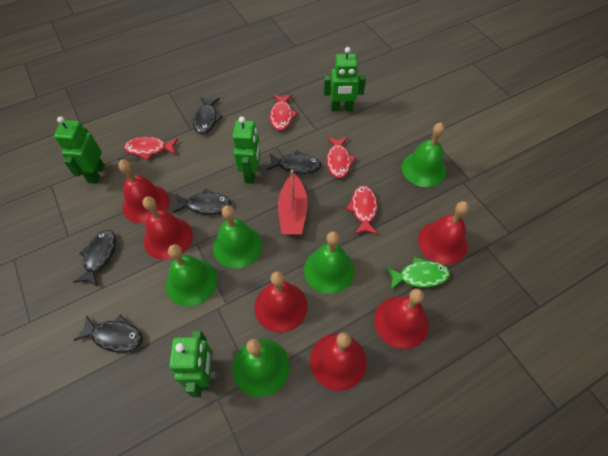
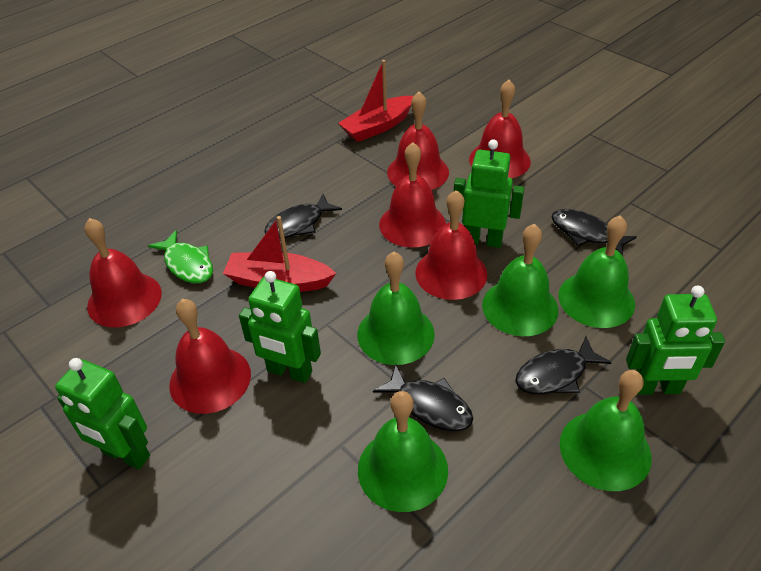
black fish: [73,230,116,287] [74,315,143,352] [172,188,231,214] [193,97,222,134] [267,150,321,174] = 5 -> [264,194,342,238] [373,365,473,431] [515,336,612,395] [551,209,637,255] = 4
red boat: [278,170,308,235] = 1 -> [223,216,336,292] [338,60,413,142] = 2
red fish: [124,137,178,160] [270,94,298,131] [327,137,356,178] [346,185,378,235] = 4 -> none = 0

